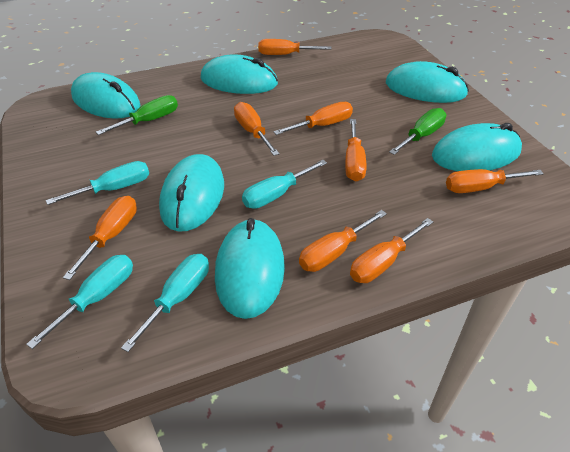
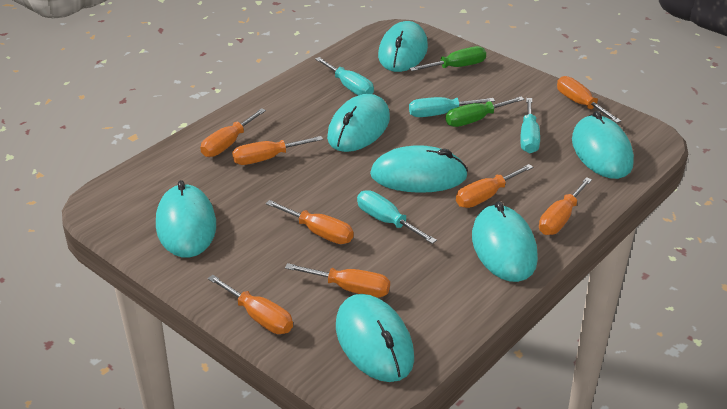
turquoise mouse: [71,72,140,119] [159,154,224,232] [200,54,278,94] [215,218,285,319] [386,61,469,103] [432,123,522,171] = 6 -> [156,180,216,258] [327,94,390,152] [336,294,414,382] [370,145,468,193] [378,21,428,72] [472,201,538,282] [572,111,634,179] = 7

